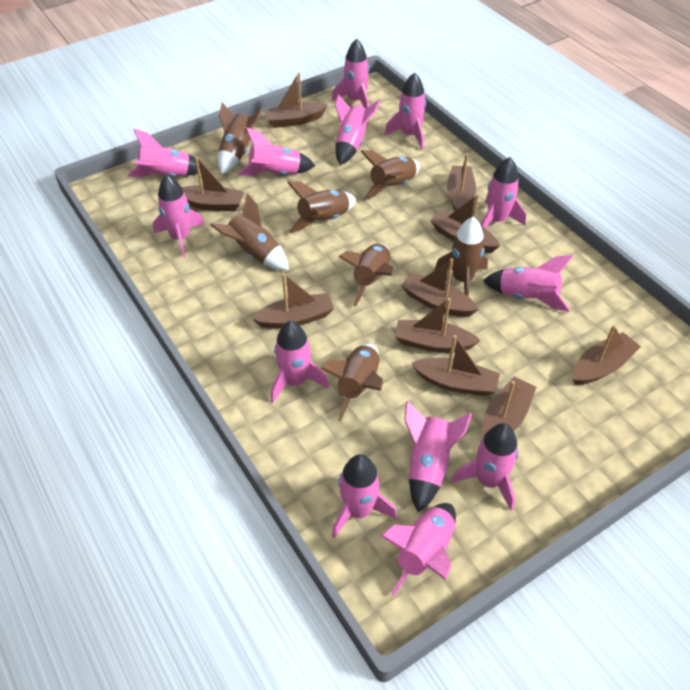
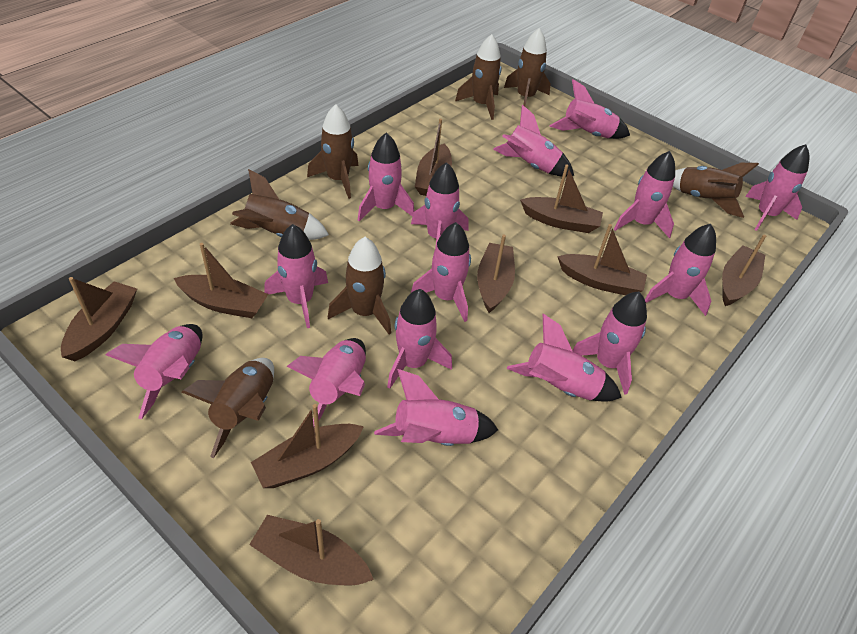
brown boat: [182,156,244,211] [251,273,334,329] [264,73,328,128] [395,298,481,353] [401,258,479,317] [411,335,500,396] [430,194,500,253] [447,153,476,211] [482,376,536,437] [573,325,641,385] = 10 -> [61,277,137,361] [174,243,268,318] [249,515,374,586] [251,404,364,488] [415,119,452,196] [477,235,515,313] [520,164,603,233] [557,224,647,295] [722,234,766,306] = 9
pink rocket: [128,129,201,177] [153,174,205,258] [238,127,315,176] [271,321,329,403] [332,39,369,109] [332,454,397,538] [335,94,381,165] [381,503,456,596] [384,72,426,149] [404,401,472,512] [452,423,518,511] [481,157,526,228] [483,255,573,312] = 13 -> [105,324,202,419] [264,224,328,328] [286,338,366,428] [358,132,414,221] [374,369,498,446] [387,289,452,389] [411,162,469,248] [411,222,471,322] [493,104,574,177] [507,314,622,402] [550,79,630,139] [572,292,647,395] [614,151,675,238] [645,224,716,316] [745,144,810,231] = 15

